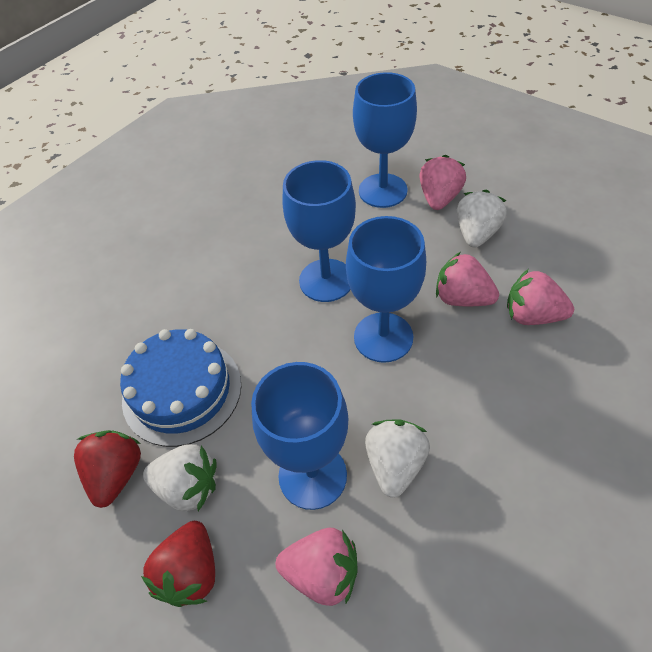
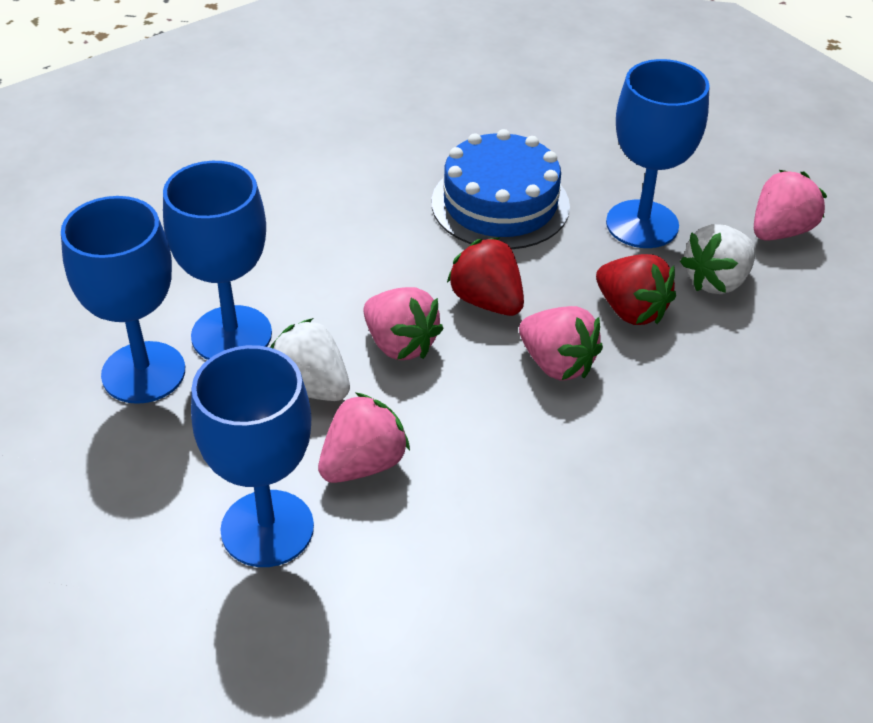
white strawberry: [143,444,217,511] [365,419,430,498] [457,190,507,248] = 3 -> [270,318,350,401] [680,224,756,294] = 2

